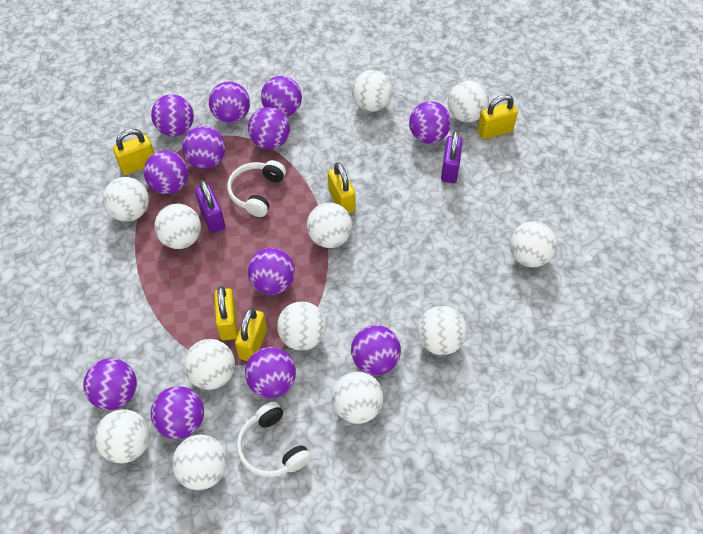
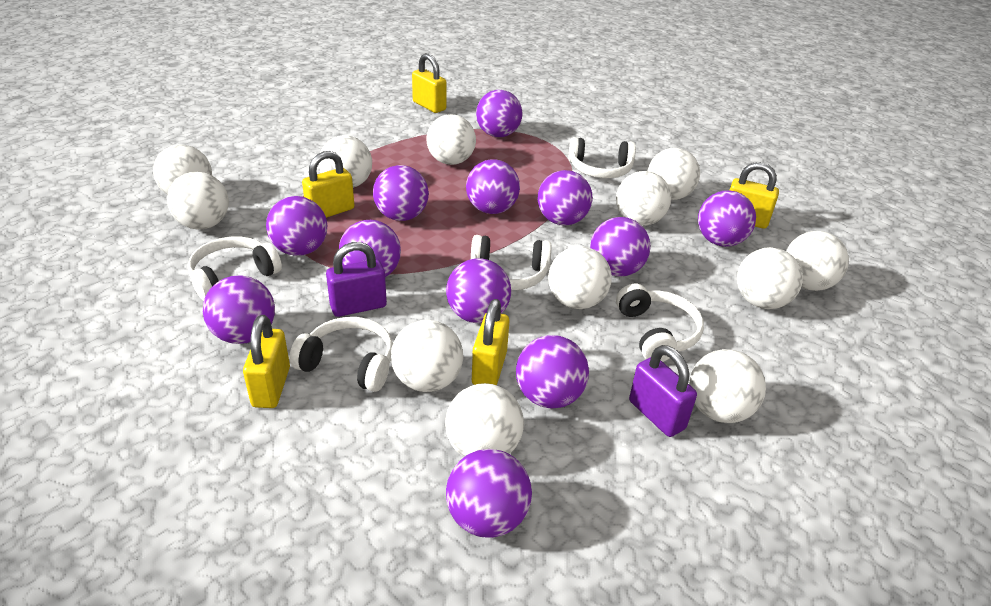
white headphones: [227,160,286,217] [237,402,311,477] = 2 -> [188,237,282,301] [289,317,393,392] [471,235,552,290] [568,137,636,178] [616,284,704,362] = 5

